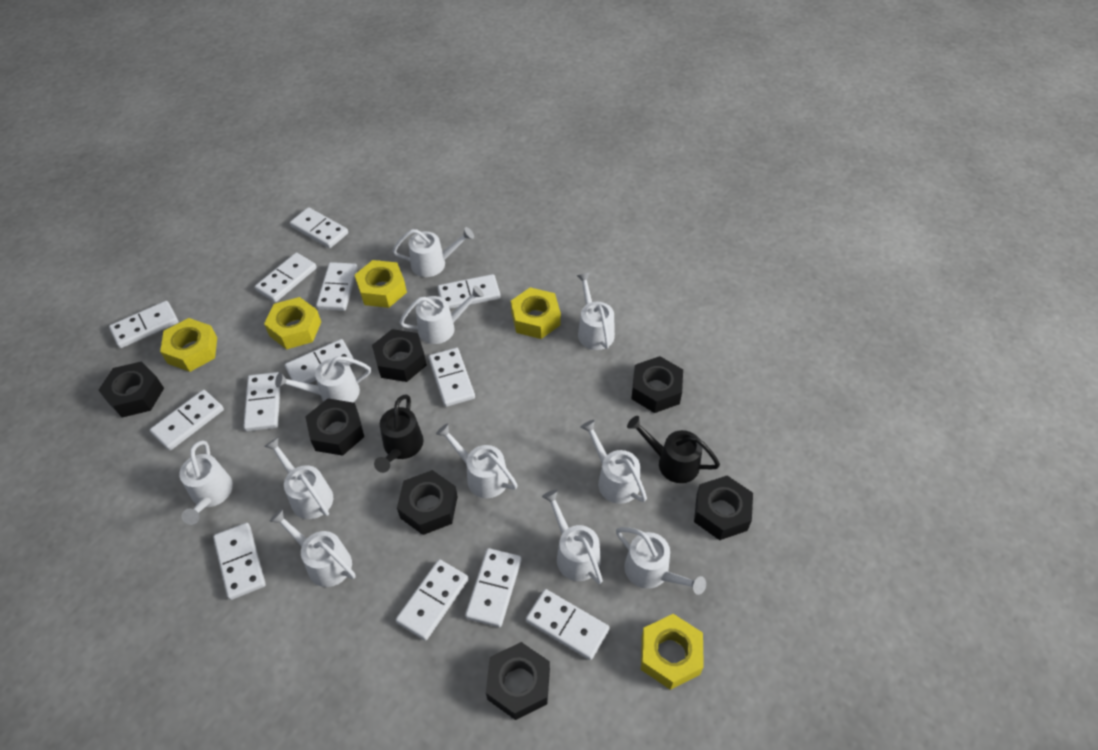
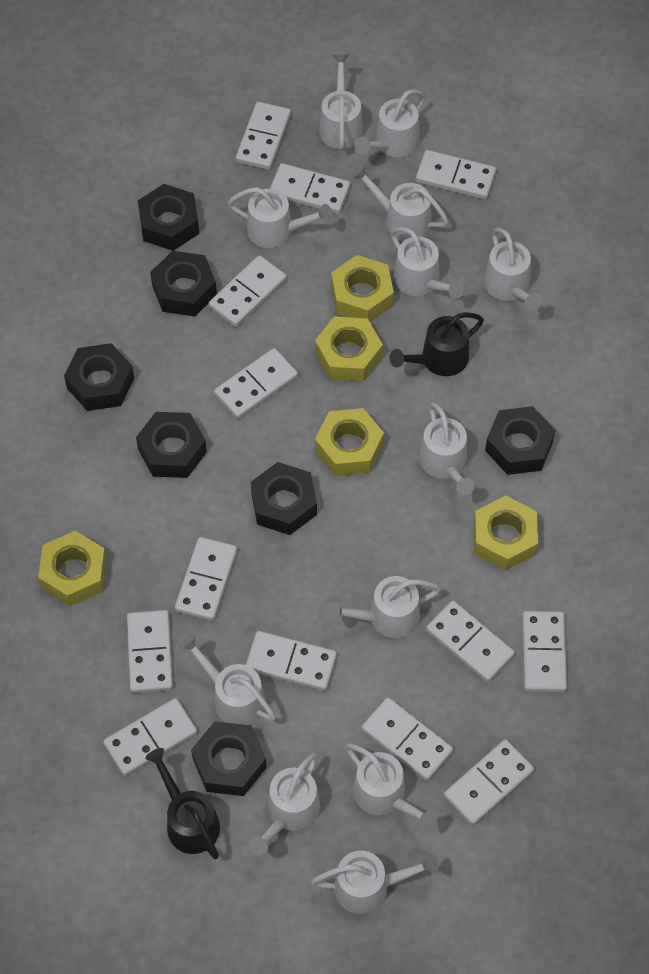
white watering can: [179,440,233,525] [264,437,333,519] [269,509,355,587] [275,356,371,402] [392,227,474,277] [399,286,484,344] [436,423,518,498] [542,490,603,584] [577,273,615,350] [580,420,647,504] [616,527,706,595] = 11 -> [179,634,276,725] [228,187,332,248] [249,752,320,855] [311,851,439,914] [319,54,363,149] [327,576,441,638] [345,743,438,830] [351,164,448,241] [355,90,425,157] [390,227,464,299] [419,403,475,495] [484,228,543,311] = 12

